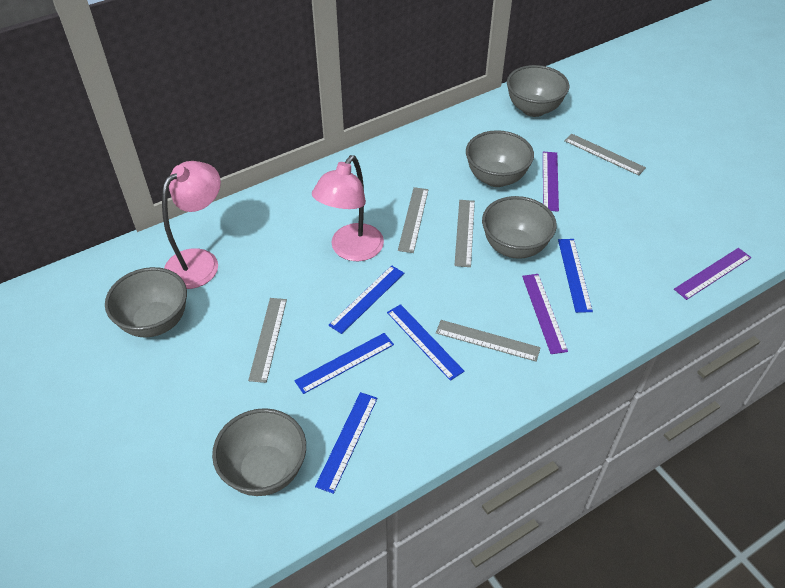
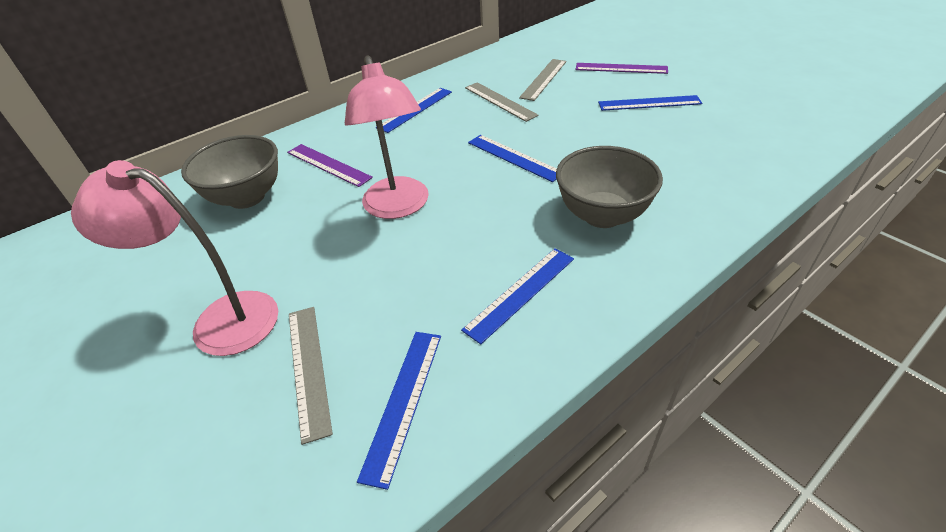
grey bowl: [105,267,187,337] [212,408,306,496] [466,130,534,187] [482,196,557,259] [507,65,569,117] = 5 -> [181,135,278,209] [556,146,663,228] = 2
grey ruler: [248,298,287,383] [398,187,428,253] [436,320,541,362] [454,200,475,267] [564,133,646,176] = 5 -> [289,307,333,445] [465,82,539,122] [519,59,567,101] = 3
purple ruler: [522,274,568,354] [543,152,559,212] [674,248,751,300] = 3 -> [287,144,373,187] [575,63,668,74] = 2

